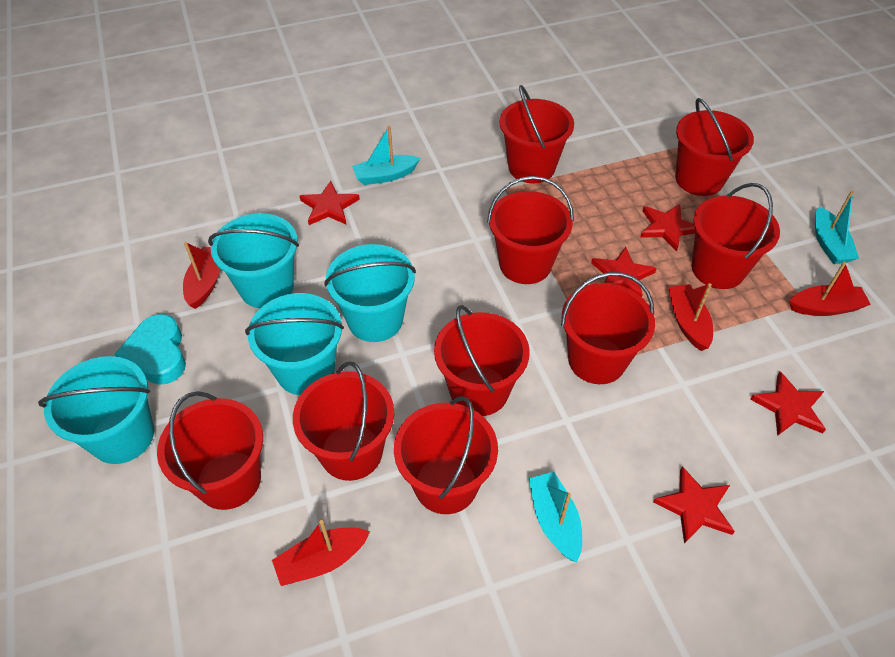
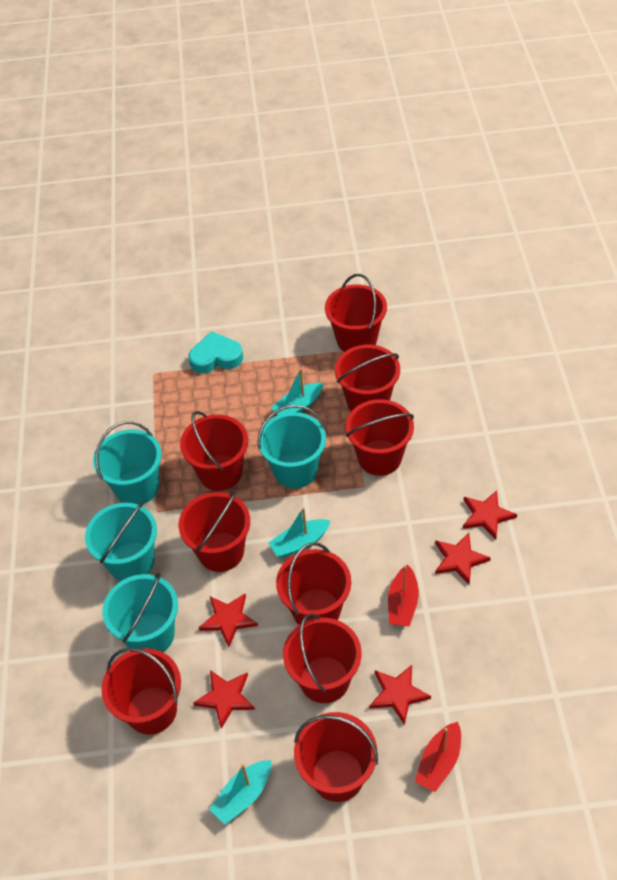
red boat: [183,242,220,309] [272,520,370,586] [668,283,713,351] [790,262,871,316] = 4 -> [388,565,419,626] [415,722,461,792] = 2

